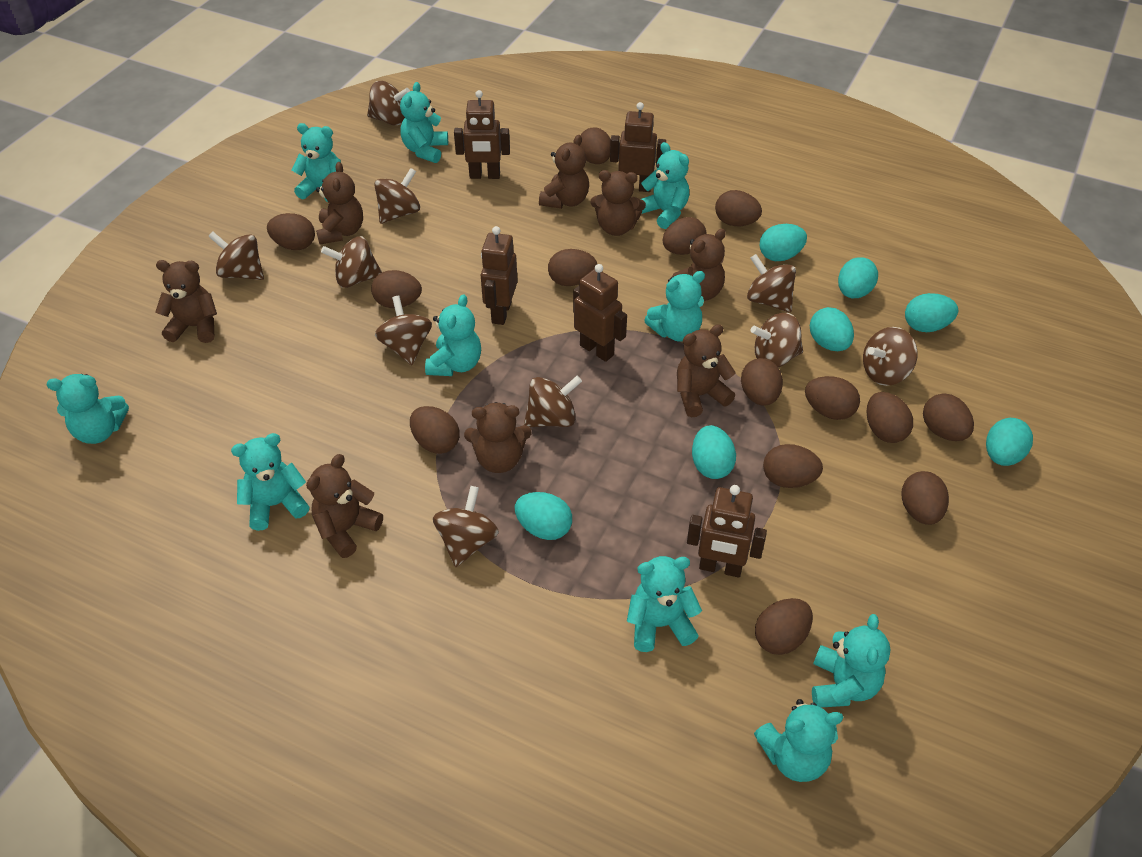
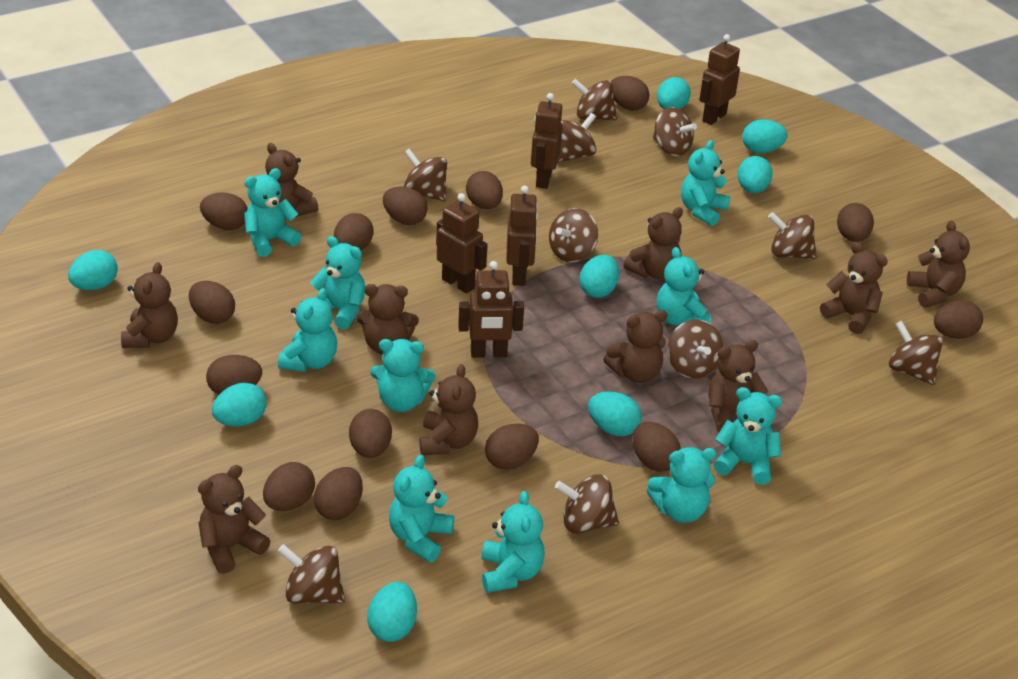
brown teddy bear: [155,260,217,343] [306,454,383,558] [316,162,363,244] [464,402,532,473] [539,135,589,209] [591,170,646,236] [672,229,726,301] [677,324,736,417] = 8 -> [121,262,178,348] [198,465,270,574] [265,143,318,217] [356,284,419,355] [420,364,478,455] [603,310,668,383] [624,207,683,280] [709,340,768,432] [820,242,888,334] [907,221,970,308] = 10
turquoise egg: [515,492,572,540] [692,425,736,479] [760,224,807,261] [810,307,854,351] [838,257,878,298] [905,293,958,332] [986,418,1033,466] = 7 -> [68,250,118,290] [212,383,267,427] [367,582,417,642] [579,255,619,298] [588,391,642,436] [657,77,691,109] [738,156,773,193] [743,119,788,153] = 8

